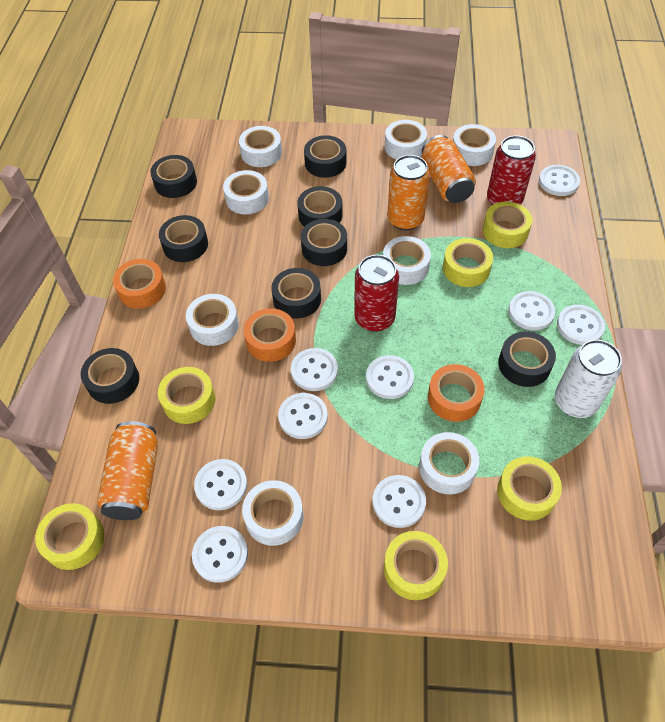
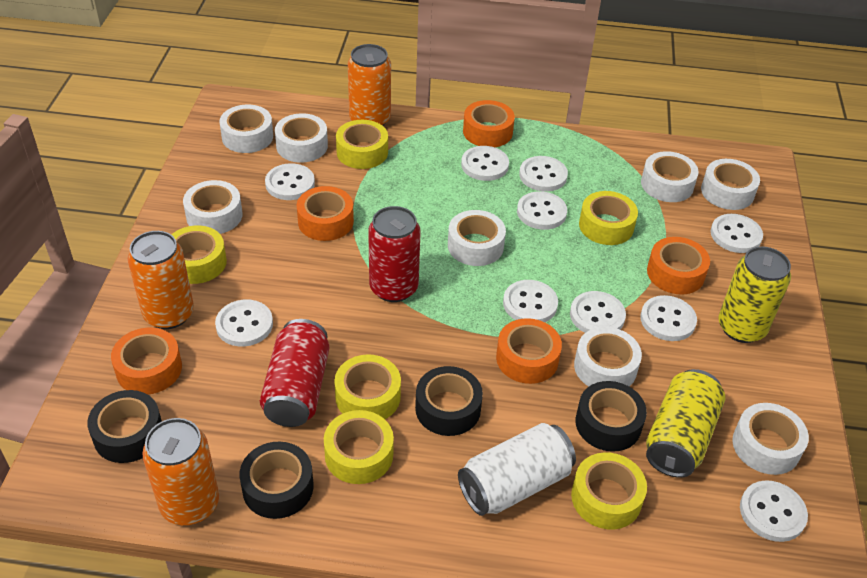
black tape: [81,348,139,404] [150,155,197,198] [159,215,208,262] [271,268,321,319] [297,186,343,227] [301,219,347,266] [304,135,346,178] [498,331,556,387] = 8 -> [87,390,162,463] [239,441,314,519] [415,366,483,436] [576,381,647,452] = 4
orange tape: [113,259,166,309] [244,308,296,362] [428,364,485,422] = 3 -> [111,328,182,395] [297,186,354,241] [463,100,515,147] [496,318,562,384] [647,237,710,295] = 5
white button: [192,526,248,583] [194,459,247,510] [278,393,328,439] [291,348,338,391] [366,355,414,399] [373,475,426,528] [508,291,555,331] [539,165,580,196] [557,305,605,345] = 9 -> [215,300,273,346] [265,163,315,200] [461,146,509,181] [503,280,558,322] [517,191,567,230] [519,156,568,192] [570,291,626,333] [640,295,697,341] [710,214,763,253] [740,480,808,542] = 10
yellow can: none = 0 -> [646,369,725,478] [718,246,791,343] = 2

